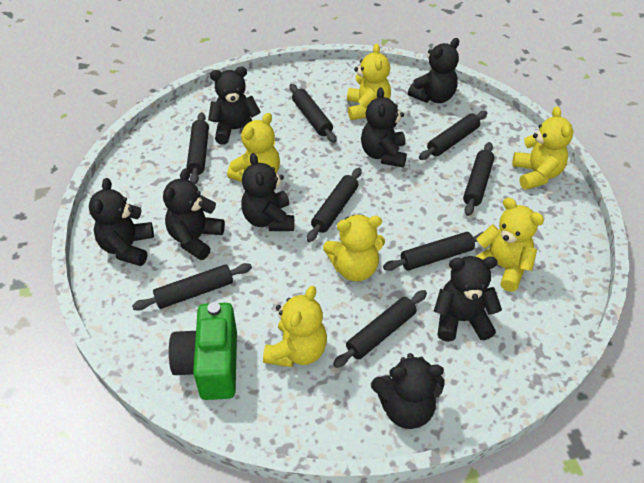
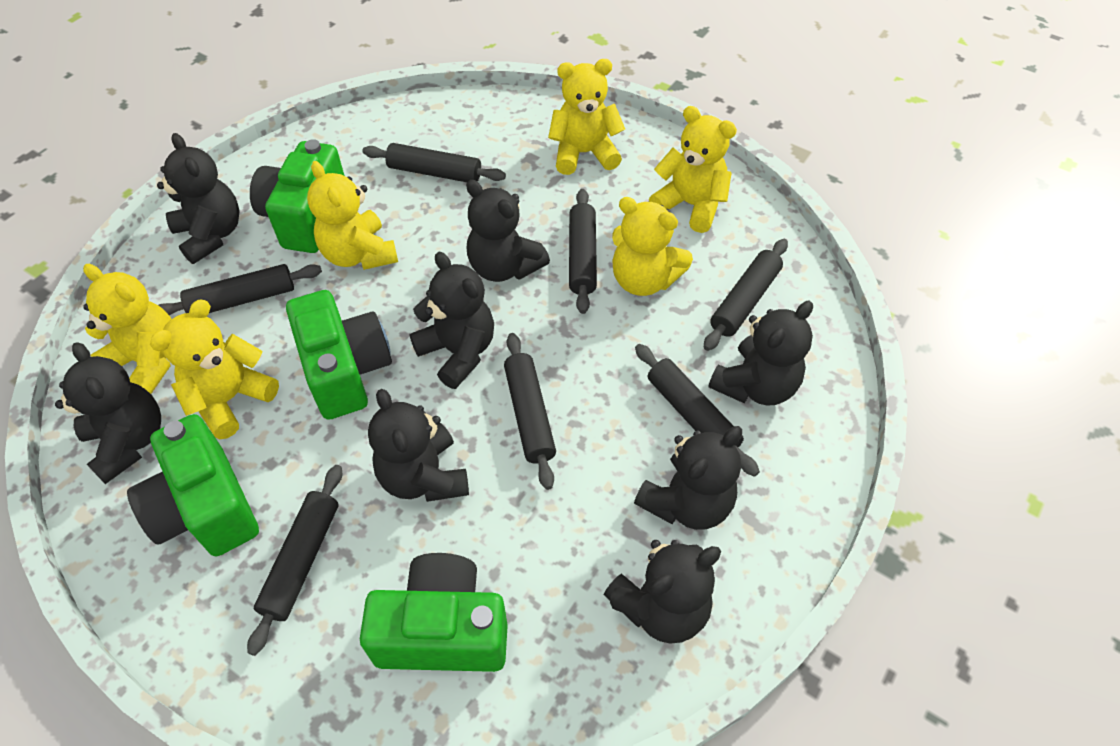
black rolling pin: [132,263,252,311] [187,112,209,184] [289,84,337,143] [307,168,362,242] [333,290,427,368] [383,232,483,271] [419,111,487,160] [463,142,494,216] = 8 -> [158,264,322,315] [247,465,342,656] [363,143,506,182] [504,333,556,490] [569,189,597,314] [635,344,760,477] [704,239,788,351] = 7
green camera: [169,302,237,400] = 1 -> [127,414,259,556] [250,139,345,253] [286,290,392,420] [360,553,508,672] = 4

